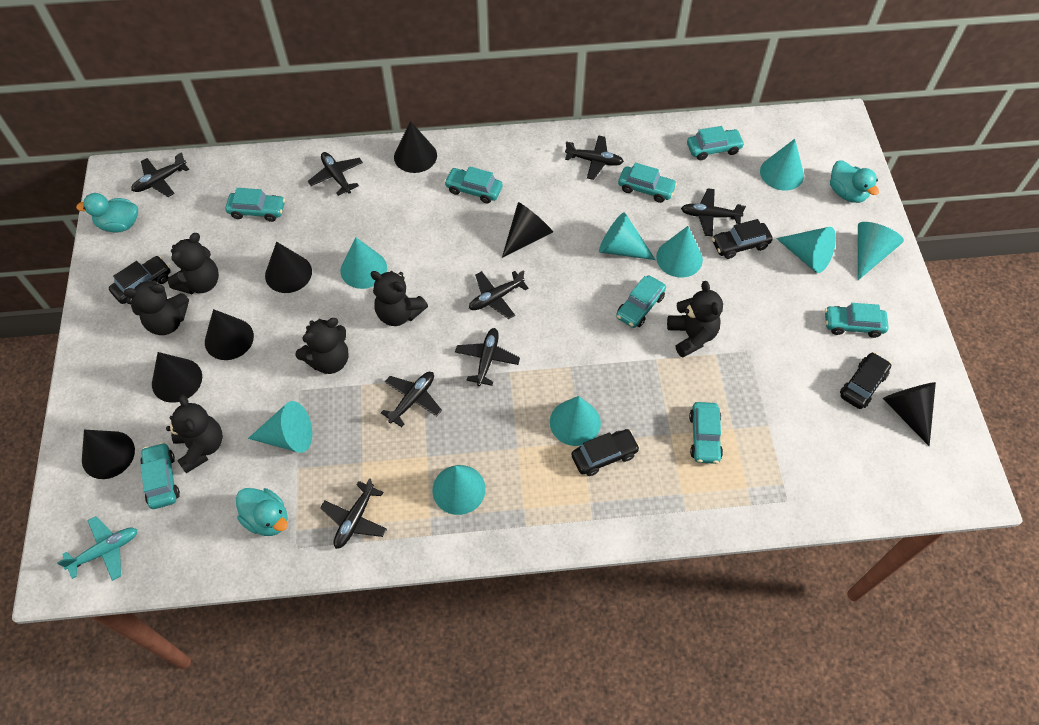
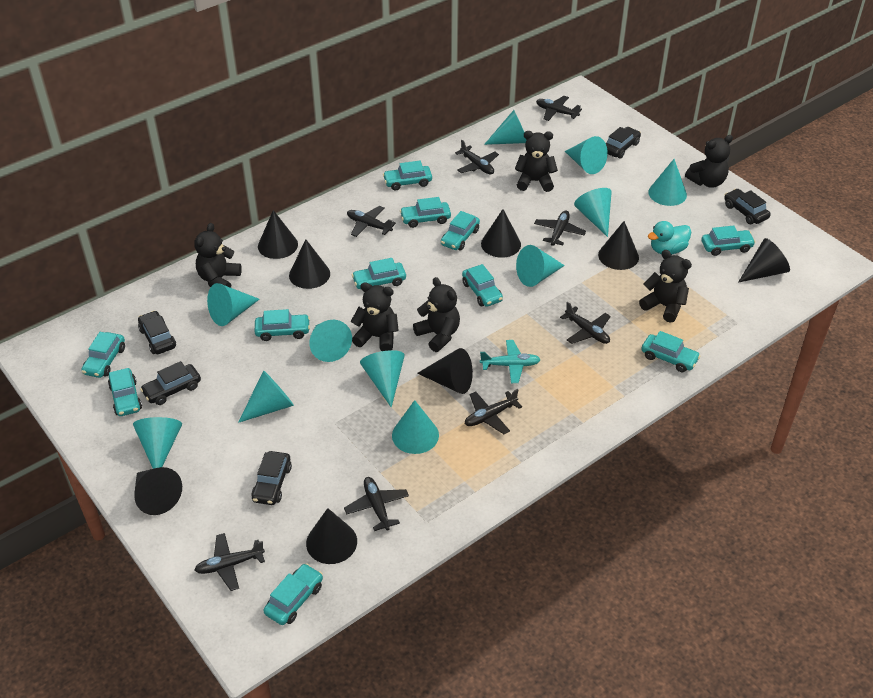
black car: [109,256,171,304] [571,429,640,476] [712,219,773,259] [840,352,891,409] = 4 -> [138,311,176,354] [140,361,201,405] [251,451,292,505] [606,127,641,158] [724,189,770,224] = 5
black cone: [82,430,135,479] [152,352,202,403] [205,309,254,360] [265,242,312,293] [394,121,437,173] [502,202,553,258] [883,382,936,446] = 7 -> [134,467,182,515] [258,210,298,259] [289,239,330,289] [306,508,357,564] [417,348,473,394] [481,209,521,258] [598,221,639,270] [738,238,790,283] = 8
turquoise car: [140,442,180,509] [225,188,285,222] [444,166,503,204] [616,275,666,328] [618,163,677,203] [687,126,745,160] [689,402,723,464] [825,303,889,338] = 8 -> [81,332,125,378] [108,368,142,416] [255,309,310,341] [264,563,323,625] [352,258,406,292] [383,161,432,191] [400,197,451,228] [441,211,480,250] [462,264,503,307] [641,331,701,372] [701,226,756,256] = 11
turquoise cone: [248,401,312,453] [341,237,387,289] [432,465,486,515] [550,396,601,446] [599,212,656,260] [656,226,703,278] [760,139,804,191] [776,227,836,273] [858,222,904,280] = 9 -> [133,417,182,469] [207,283,260,326] [238,370,294,423] [310,320,352,362] [360,350,405,408] [392,400,439,454] [484,110,527,145] [516,245,565,287] [565,136,608,174] [574,188,612,237] [648,159,687,206] = 11
turquoise duck: [76,193,138,233] [236,488,288,536] [830,160,879,203] = 3 -> [648,221,691,255] = 1

